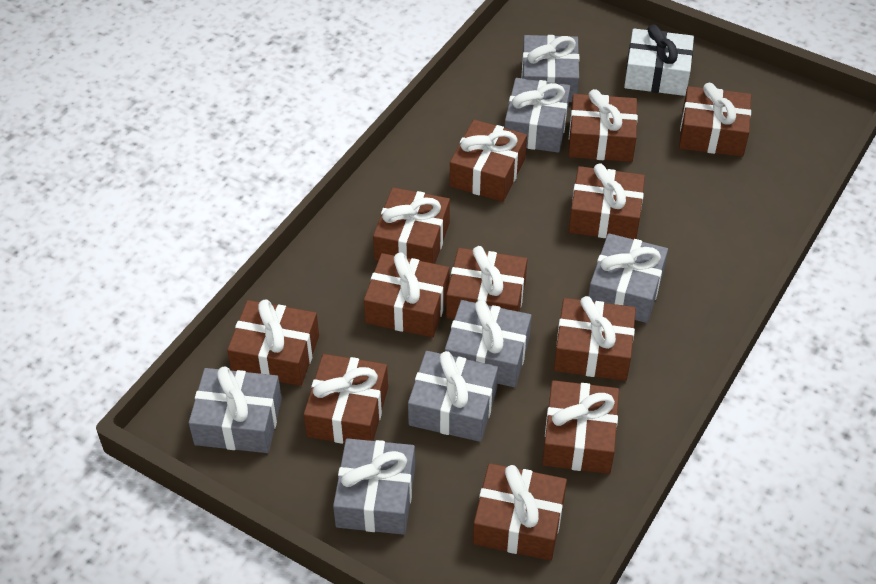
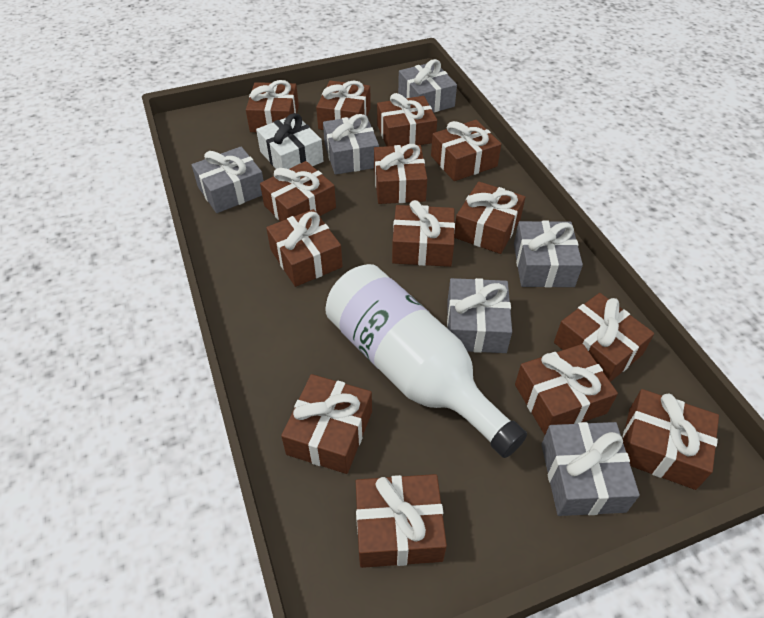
brown gift: [227,299,319,386] [304,354,388,444] [364,252,449,338] [373,187,450,264] [446,246,528,319] [450,120,527,202] [473,463,567,561] [542,380,619,474] [554,296,636,381] [568,89,638,162] [569,163,645,239] [679,83,751,157] = 12 -> [246,80,299,132] [260,161,336,222] [266,209,343,287] [281,374,372,474] [316,80,371,130] [356,474,447,568] [374,144,427,204] [377,93,437,146] [392,200,455,267] [431,120,501,181] [454,181,525,254] [515,344,618,435] [554,293,654,382] [623,389,719,490] = 14
grey gift: [189,366,282,453] [333,438,415,535] [408,351,498,442] [445,300,532,387] [505,78,571,153] [521,35,580,102] [589,233,668,323] = 7 -> [192,147,264,213] [323,114,379,175] [398,59,457,113] [447,278,512,353] [514,221,583,288] [541,422,640,516] = 6
white bottle: none = 0 -> [325,264,527,458] = 1

